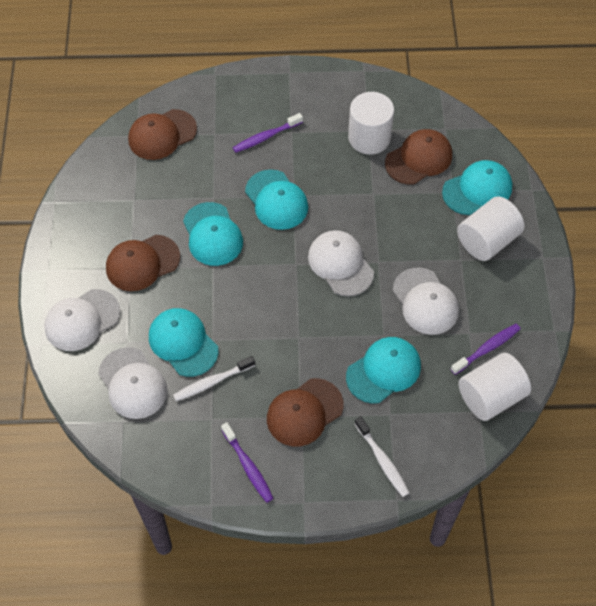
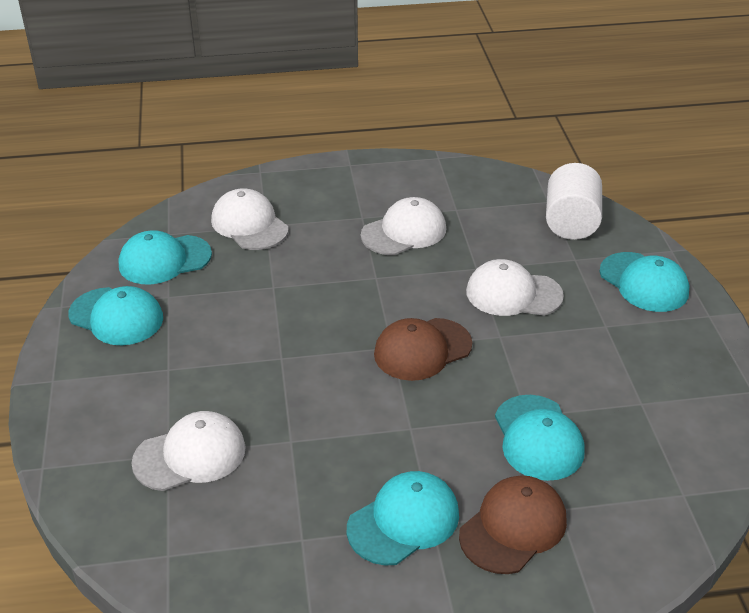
brown cap: [106,235,180,291] [128,109,197,160] [267,378,343,447] [385,129,452,185] = 4 -> [374,318,472,381] [459,475,567,574] = 2
purple toothbrush: [221,422,274,503] [233,113,303,153] [451,324,520,375] = 3 -> none = 0
white cylinder: [348,92,394,154] [457,196,525,261] [458,353,531,421] = 3 -> [546,163,602,240] = 1
white toothbrush: [173,356,255,401] [354,416,409,497] = 2 -> none = 0

